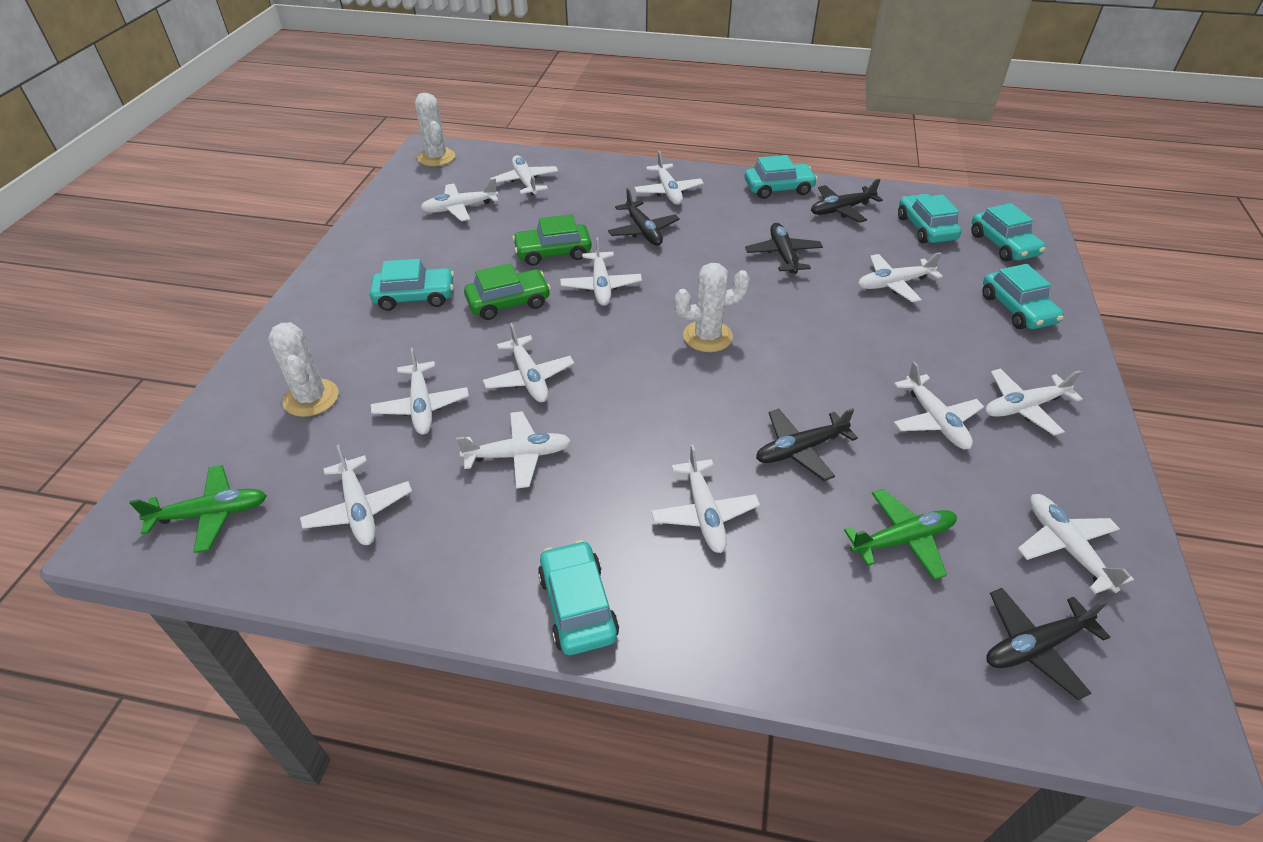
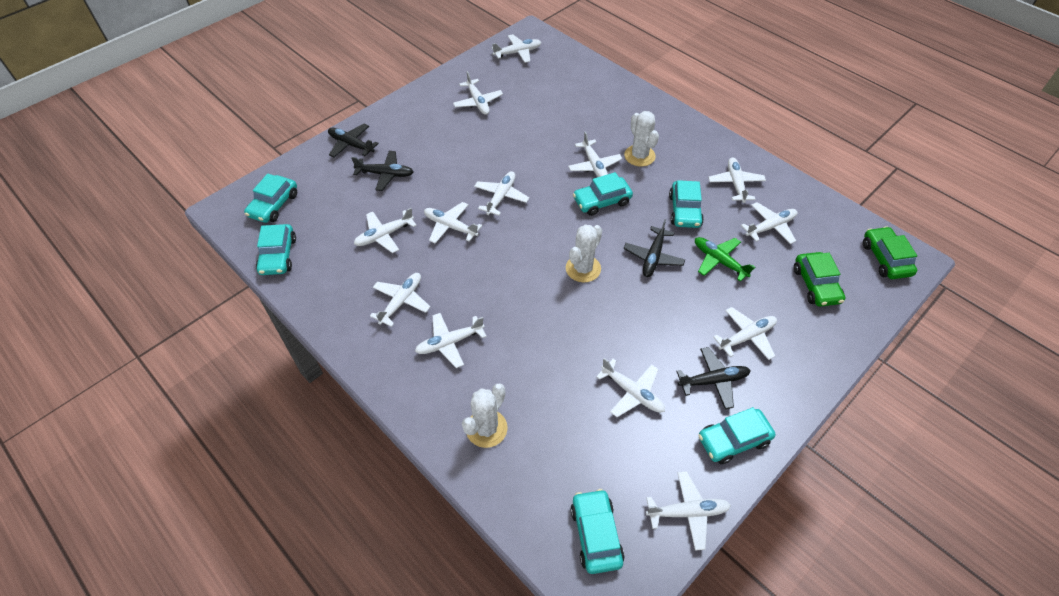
black plane: [608,188,680,246] [745,223,823,274] [756,408,858,481] [811,179,883,223] [986,588,1110,700] = 5 -> [328,124,379,158] [351,151,414,191] [624,219,685,277] [676,347,751,409] = 4
green plane: [129,465,267,553] [844,489,957,580] = 2 -> [695,237,755,282] = 1

